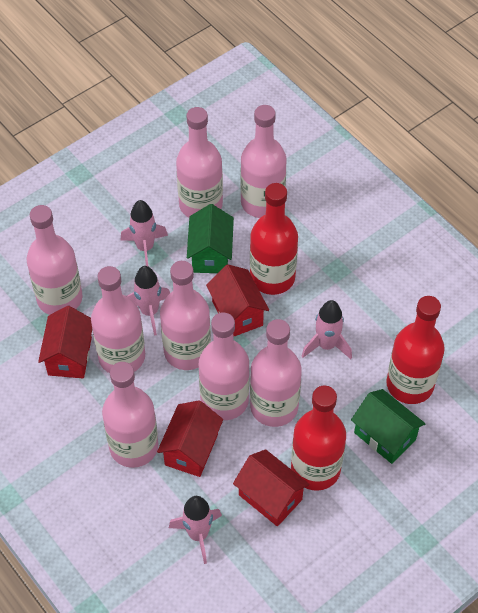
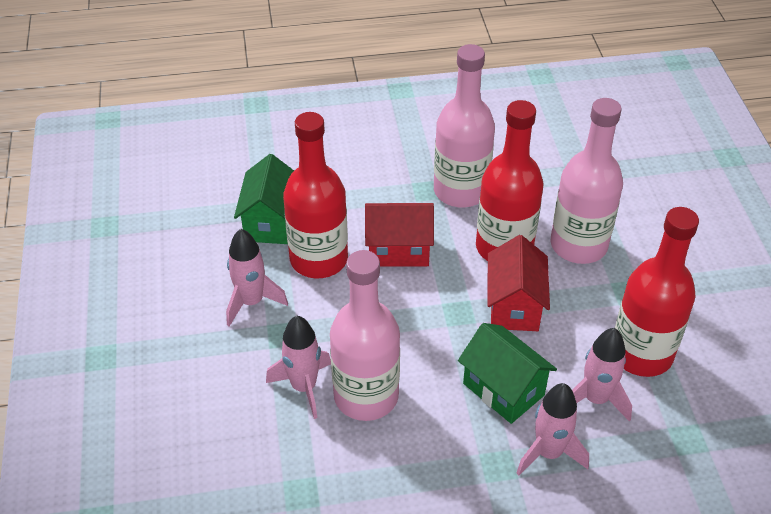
pink bottle: [27,205,83,315] [91,266,145,373] [102,362,159,468] [160,261,211,370] [176,107,223,218] [199,312,250,420] [240,105,287,218] [250,319,302,427] = 8 -> [330,250,400,421] [434,44,495,207] [550,98,623,264] = 3
red house: [38,306,92,378] [157,400,223,477] [206,264,269,337] [233,449,310,527] = 4 -> [365,203,434,267] [487,235,550,331] = 2

